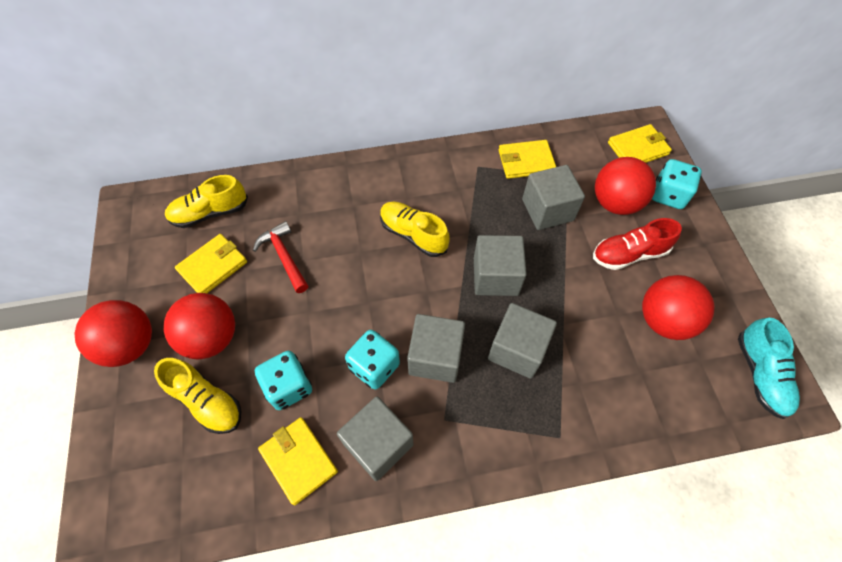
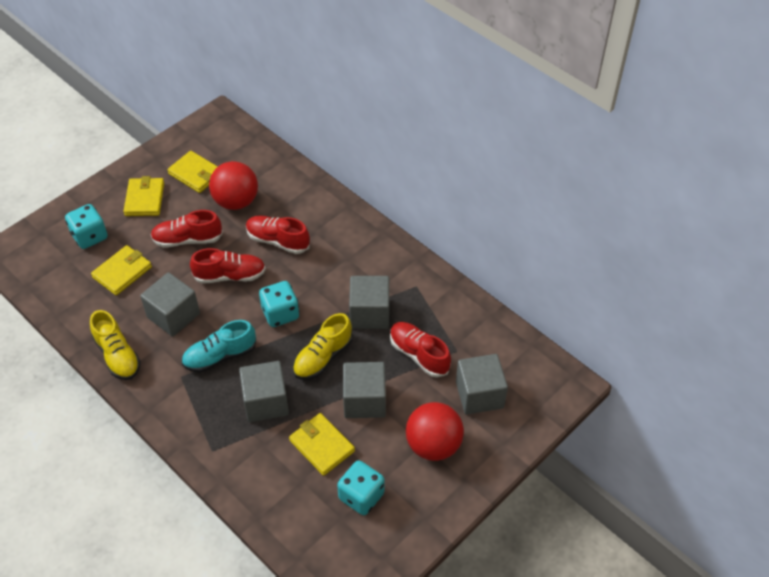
red ball: [75,300,152,367] [164,293,235,359] [595,157,656,215] [642,275,715,340] = 4 -> [209,161,258,210] [406,402,464,461] = 2
red hammer: [253,221,308,293] = 1 -> none = 0
red shoe: [593,218,682,270] = 1 -> [150,210,223,248] [190,248,266,284] [246,215,310,254] [390,322,451,378] = 4
yellow shoe: [154,358,241,434] [165,175,248,228] [380,202,450,257] = 3 -> [90,310,141,380] [293,313,353,380] = 2

